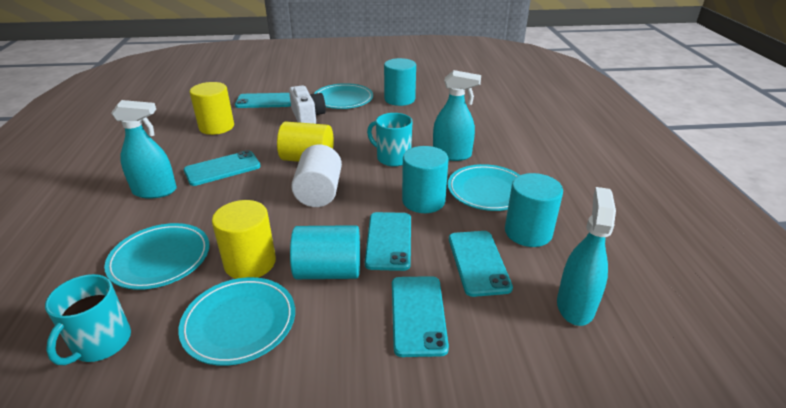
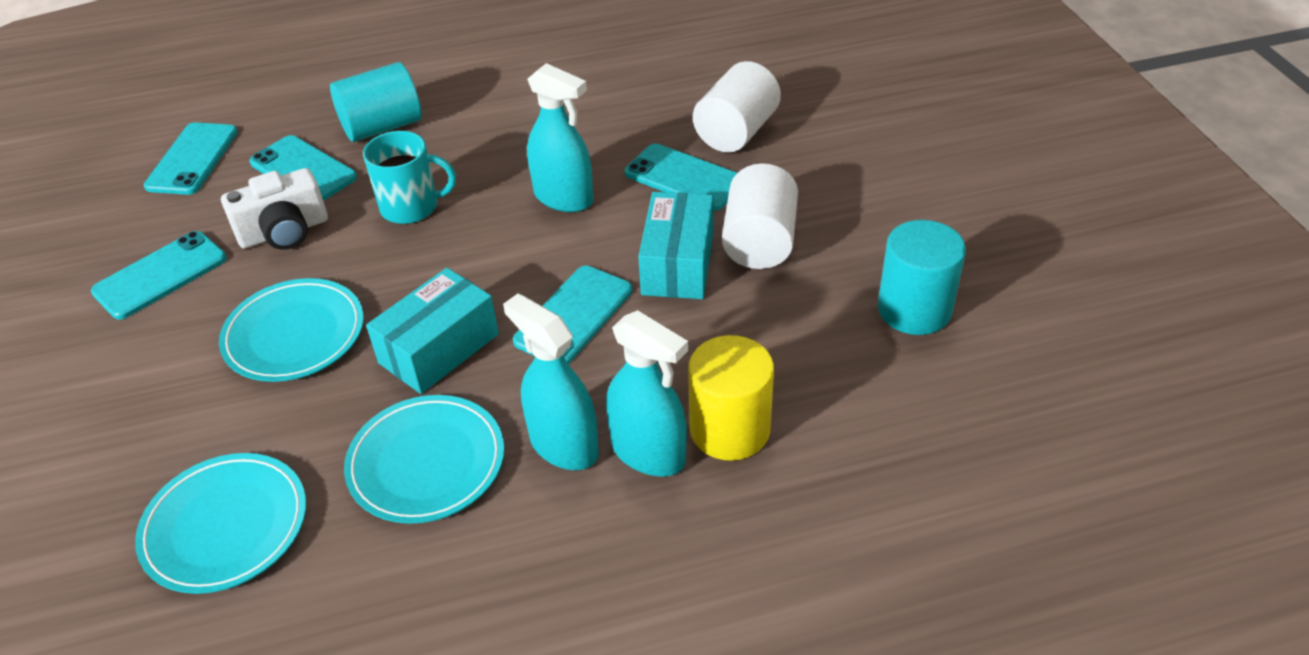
turquoise box: none = 0 -> [366,268,499,394] [638,192,713,299] = 2
turquoise cylinder: [290,225,360,279] [384,58,416,106] [402,146,448,213] [505,173,563,247] = 4 -> [330,62,422,142] [878,220,966,335] = 2
turquoise mug: [45,274,131,365] [367,113,412,167] = 2 -> [363,131,456,224] = 1
turquoise plate: [104,223,210,290] [178,277,295,366] [314,83,373,109] [448,164,520,211] = 4 -> [135,453,306,594] [219,278,364,382] [344,395,504,524] = 3
white cylinder: [291,145,342,207] = 1 -> [693,61,781,153] [722,163,798,269] = 2
yellow cylinder: [190,82,234,135] [212,200,276,279] [277,122,334,162] = 3 -> [688,335,774,461] = 1

